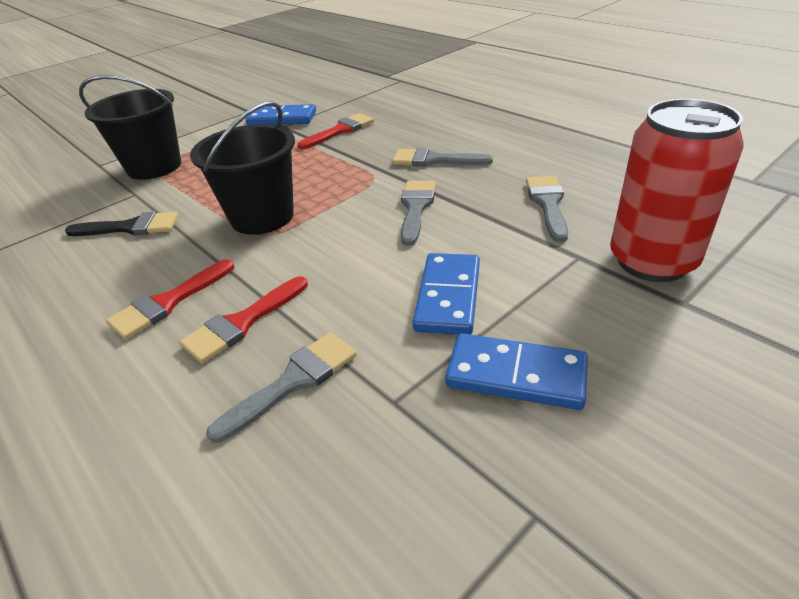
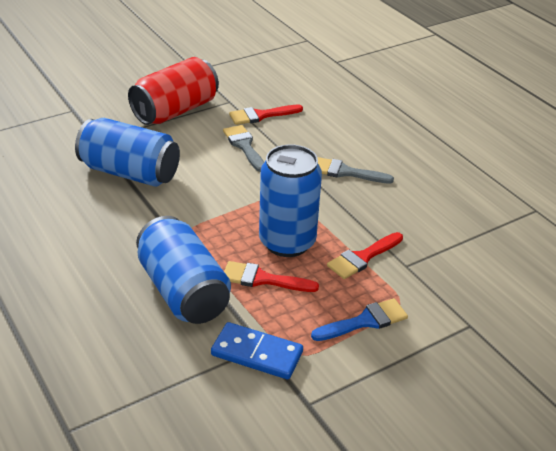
black brush: [65,212,179,236] = 1 -> none = 0
black bucket: [79,75,181,180] [190,101,295,235] = 2 -> none = 0
blue brush: none = 0 -> [311,298,408,341] = 1
blue can: none = 0 -> [75,118,180,187] [136,216,231,324] [259,144,322,257] = 3
blue domino: [245,104,316,125] [413,253,480,335] [445,333,588,410] = 3 -> [211,322,303,379] = 1
grey brush: [206,332,357,443] [393,148,493,166] [401,181,436,246] [526,176,568,242] = 4 -> [223,125,264,172] [318,157,394,184] = 2

